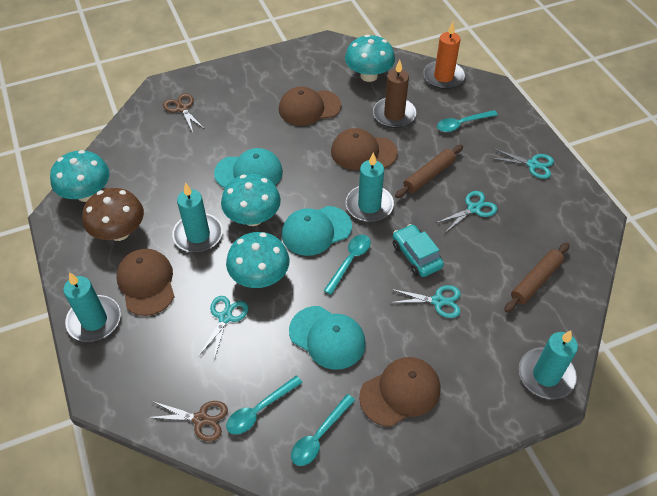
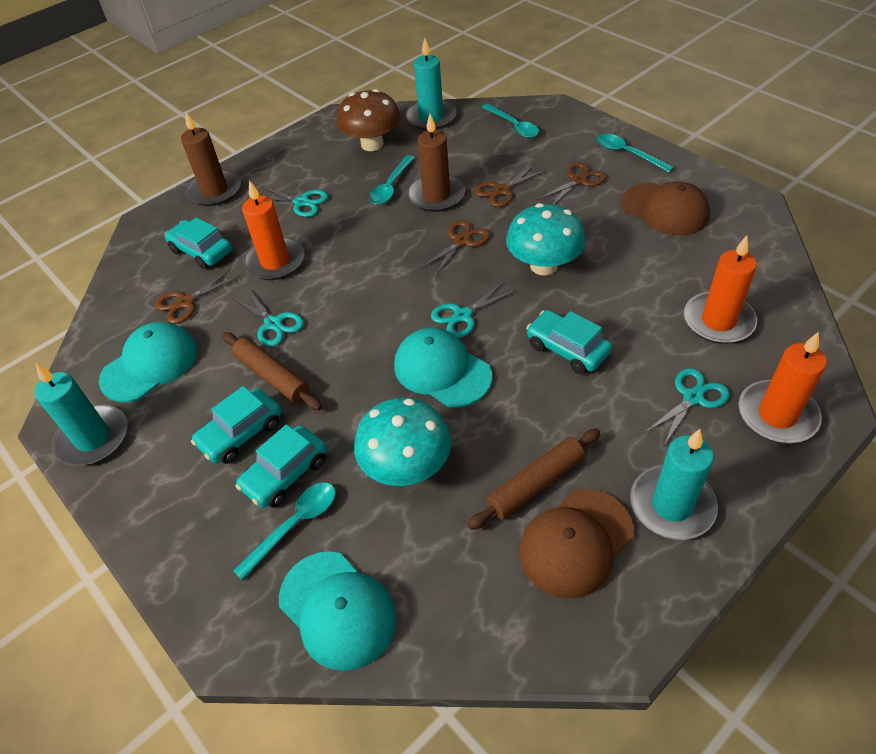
brown candle: [373,60,416,128] = 1 -> [181,112,241,206] [407,114,465,212] = 2
brown cap: [116,249,175,316] [279,86,341,126] [331,128,398,170] [359,357,440,427] = 4 -> [519,489,634,599] [621,182,710,235] = 2
brown scissors: [146,401,228,441] [163,93,205,132] = 2 -> [155,268,240,324] [420,220,490,276] [474,164,546,207] [537,162,606,205] = 4
orange candle: [423,22,465,89] = 1 -> [242,180,305,280] [684,235,757,344] [738,332,827,443] = 3
turquoise candle: [63,272,121,342] [172,183,222,252] [346,152,394,222] [519,330,578,399] = 4 -> [35,363,127,466] [405,38,457,130] [630,429,718,540] = 3
turquoise car: [393,224,444,277] = 1 -> [165,217,232,269] [191,386,281,464] [235,424,327,508] [526,310,612,374] = 4
turquoise mushroom: [50,150,110,202] [221,174,281,226] [226,232,289,288] [345,34,395,82] = 4 -> [354,398,451,486] [506,203,586,275] = 2

